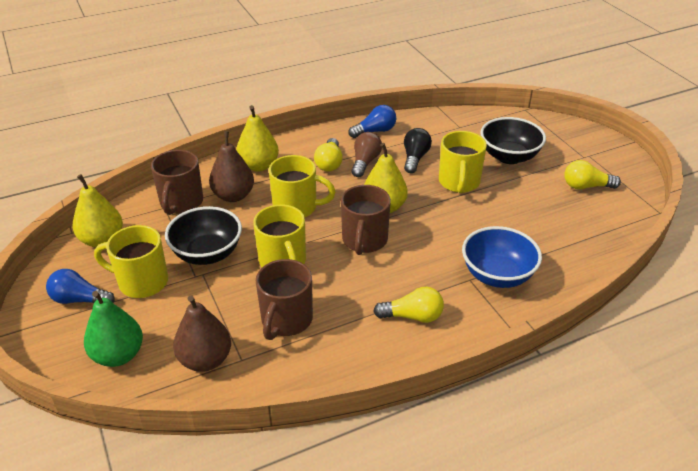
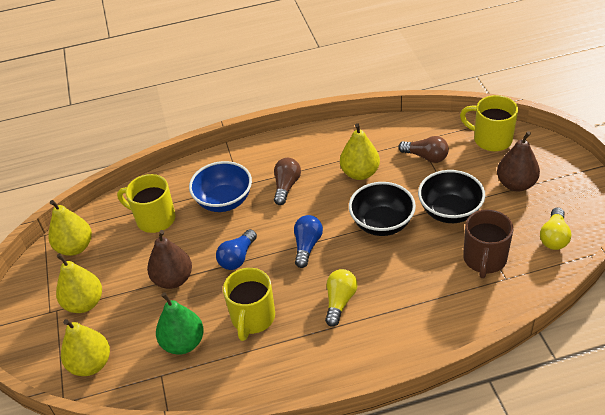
black light bulb: [404,128,432,173] = 1 -> none = 0
brown light bulb: [351,132,382,177] = 1 -> [274,158,301,205] [398,136,449,163] = 2
brown mug: [151,150,203,215] [256,259,313,340] [341,185,391,255] = 3 -> [463,209,513,278] = 1
yellow light bulb: [314,138,343,172] [373,287,444,323] [564,160,621,190] = 3 -> [325,269,357,327] [540,207,571,250] = 2
yellow mug: [94,225,168,298] [253,204,306,267] [269,155,336,217] [439,131,487,193] = 4 -> [117,174,176,233] [223,268,275,341] [460,95,518,151] = 3
yellow pear: [73,174,123,247] [236,105,279,172] [364,143,408,213] = 3 -> [48,200,92,256] [56,253,102,313] [61,319,110,376] [340,123,380,180] = 4

